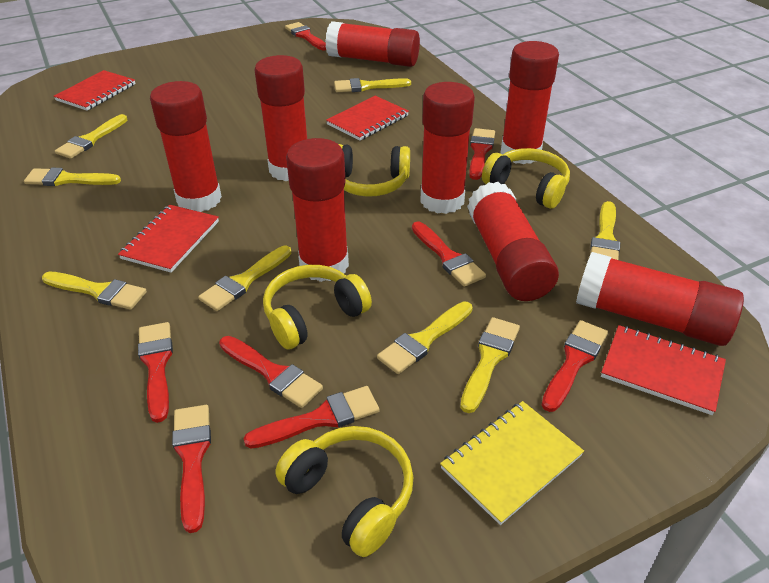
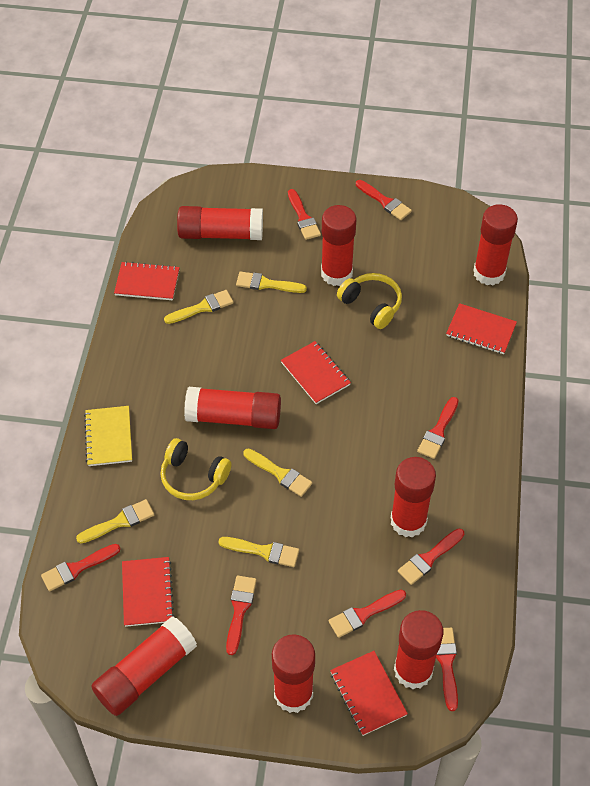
red notebook: [54,70,136,111] [118,205,219,273] [326,96,409,141] [601,325,726,415] = 4 -> [114,261,180,300] [122,557,174,627] [281,341,351,404] [330,651,408,736] [446,303,517,354] = 5
yellow brush: [24,168,121,186] [42,272,147,310] [55,114,127,159] [198,246,292,311] [334,78,411,92] [377,302,473,374] [460,317,520,413] [590,201,620,260] = 8 -> [76,499,154,543] [164,290,234,324] [218,537,299,567] [236,271,307,293] [243,448,312,497] = 5
yellow headphones: [263,265,372,349] [275,426,414,557] [339,144,410,197] [482,148,570,209] = 4 -> [160,438,231,500] [337,273,402,329] = 2

